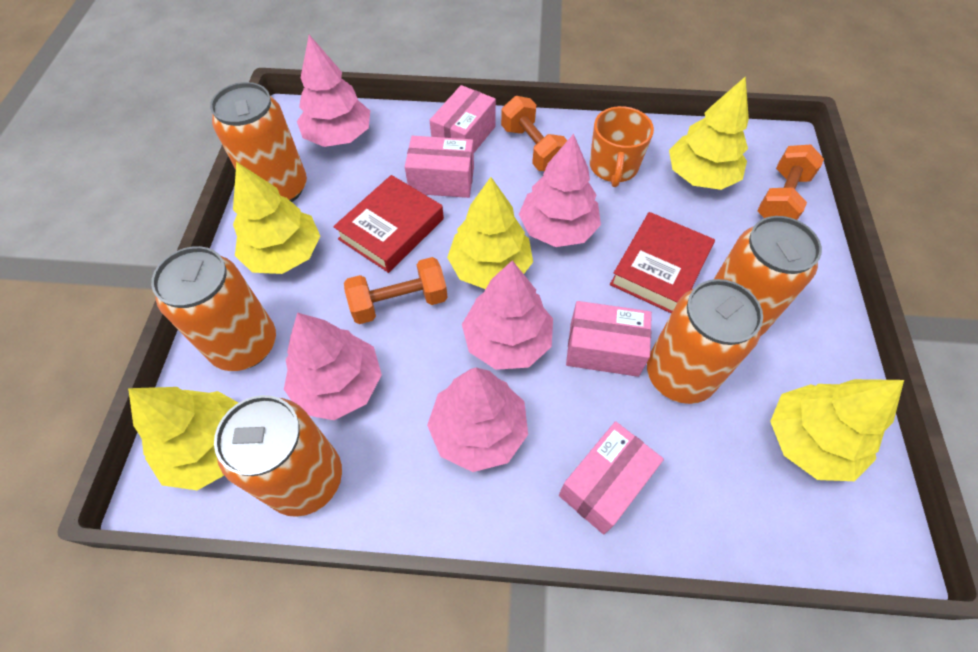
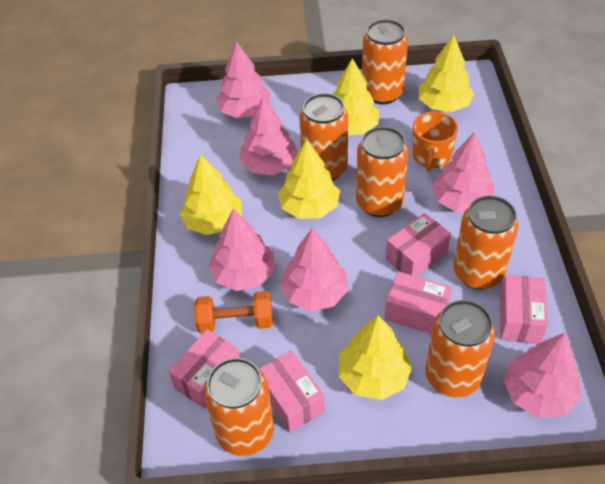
orange can: [151,246,276,371] [210,82,307,202] [214,395,342,517] [647,279,763,404] [714,216,822,336] = 5 -> [204,358,274,456] [299,93,348,181] [356,126,408,217] [362,19,408,105] [425,300,495,397] [453,196,519,290] = 6
orange dumbbell: [344,257,448,324] [501,96,568,171] [757,145,824,220] = 3 -> [194,291,273,334] = 1
pink box: [405,136,474,198] [429,85,496,153] [559,421,664,535] [566,301,652,377] = 4 -> [169,329,240,409] [259,350,325,432] [385,272,452,334] [386,213,451,277] [500,275,548,344] = 5
pink tree: [284,313,382,420] [297,35,370,147] [427,368,528,472] [462,260,553,370] [519,134,601,247] = 5 -> [208,209,274,291] [216,42,271,118] [240,97,298,175] [280,228,348,311] [432,132,494,212] [503,333,582,418] = 6
red book: [333,175,444,273] [610,212,715,314] = 2 -> none = 0

